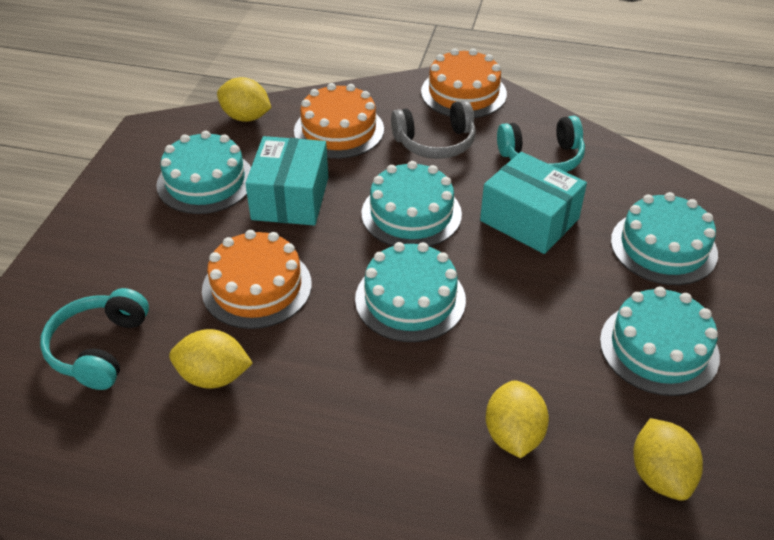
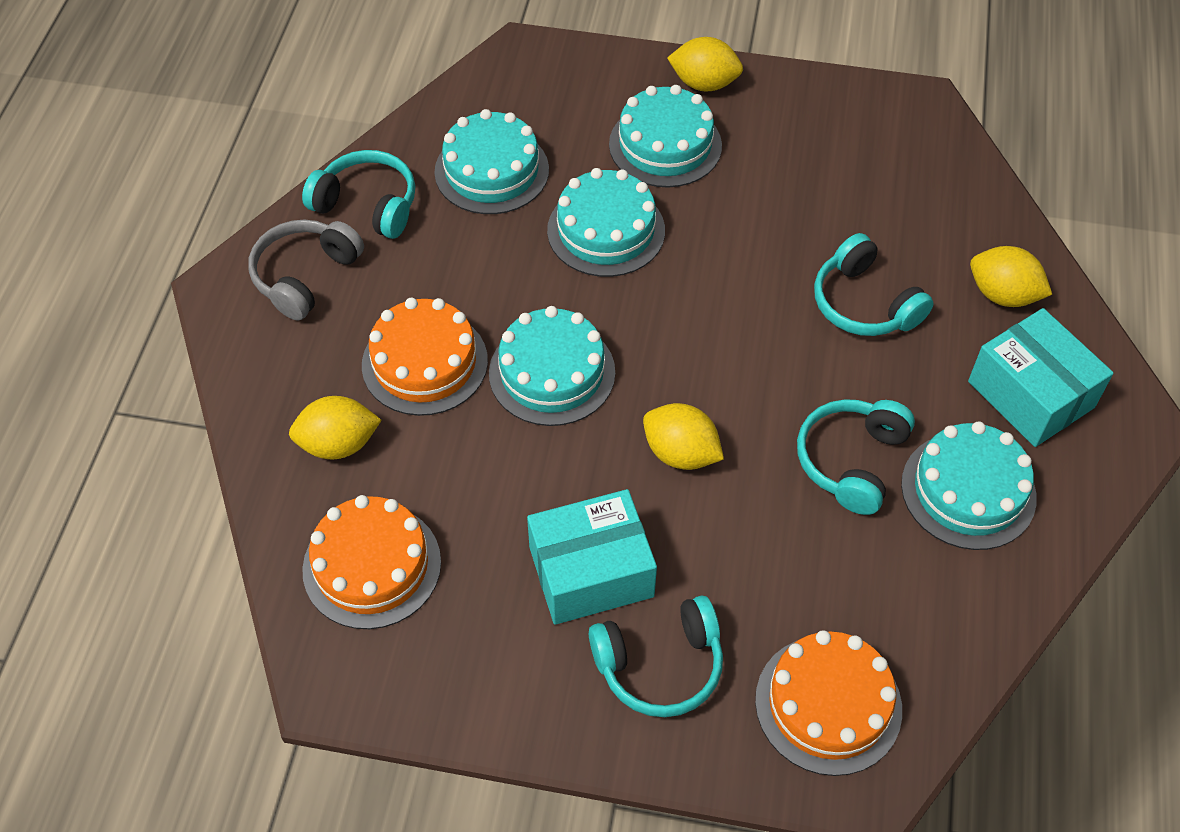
turquoise headphones: [40,288,149,390] [497,116,585,172] = 2 -> [302,150,415,239] [589,595,723,717] [797,399,915,515] [814,233,934,336] = 4

